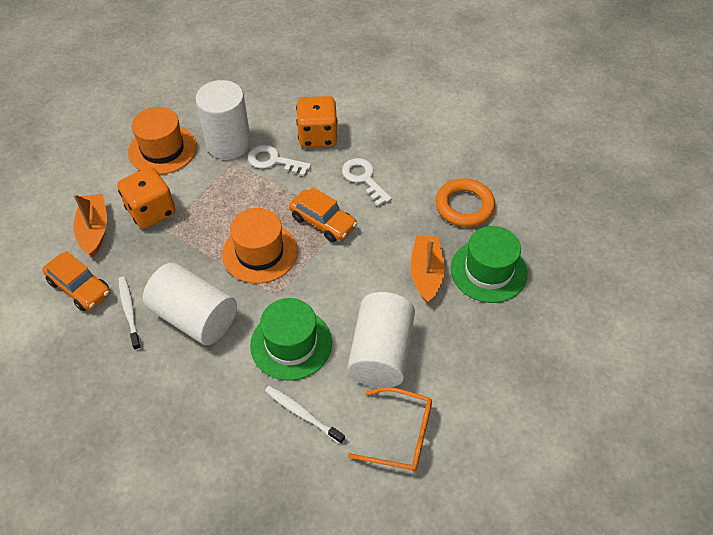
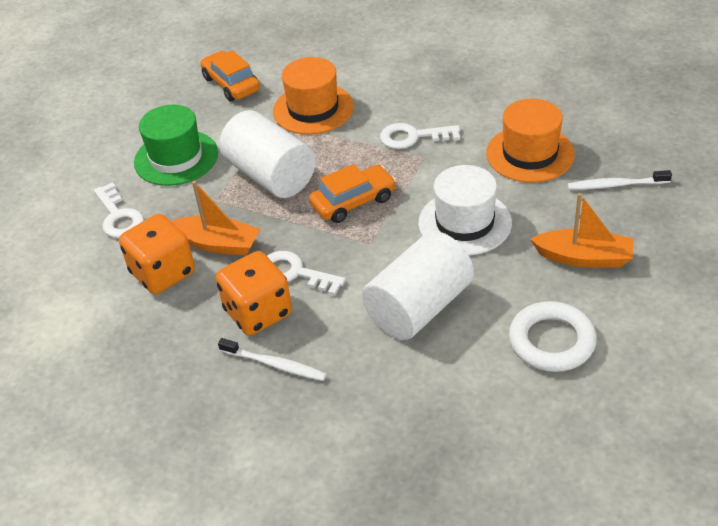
green hat: [250,298,332,381] [450,226,528,303] = 2 -> [134,105,218,186] = 1
orange glasses: [348,387,432,472] = 1 -> none = 0
orange ring: [436,179,495,227] = 1 -> none = 0
white cylinder: [143,262,237,345] [195,80,251,160] [347,292,415,388] = 3 -> [219,110,316,198] [362,231,474,340] = 2
white hat: none = 0 -> [418,165,512,256] = 1
white key: [248,145,311,177] [342,158,392,206] = 2 -> [94,182,144,238] [267,251,346,296] [380,123,460,149] = 3
white ring: none = 0 -> [509,301,597,372] = 1

